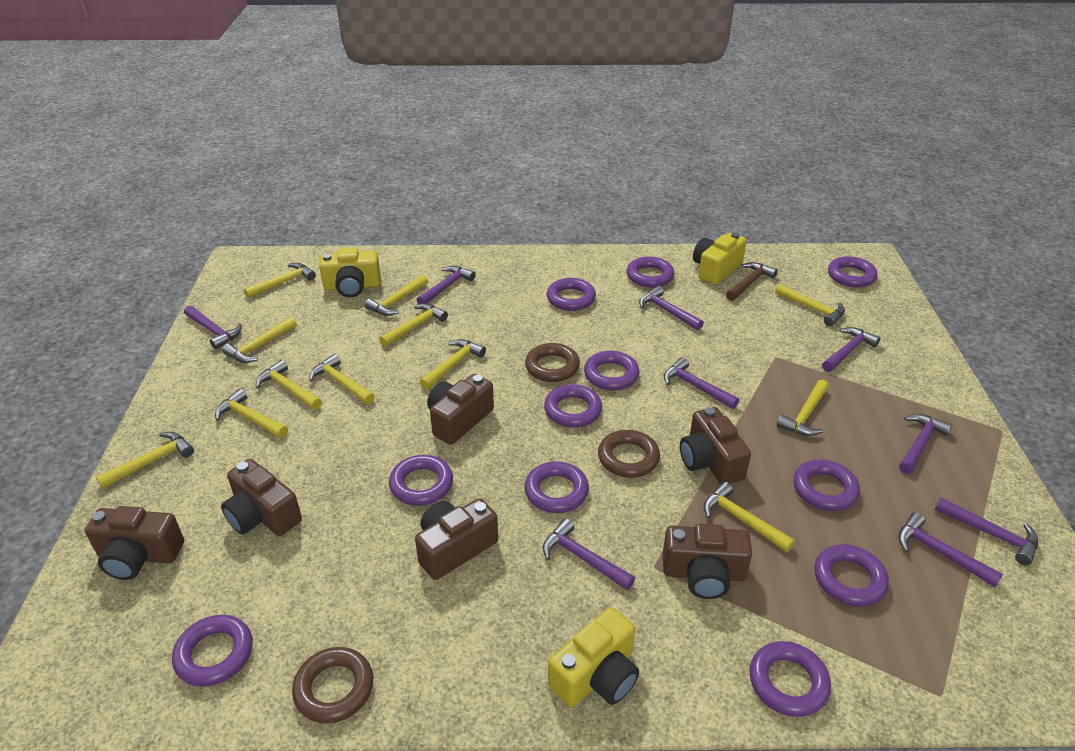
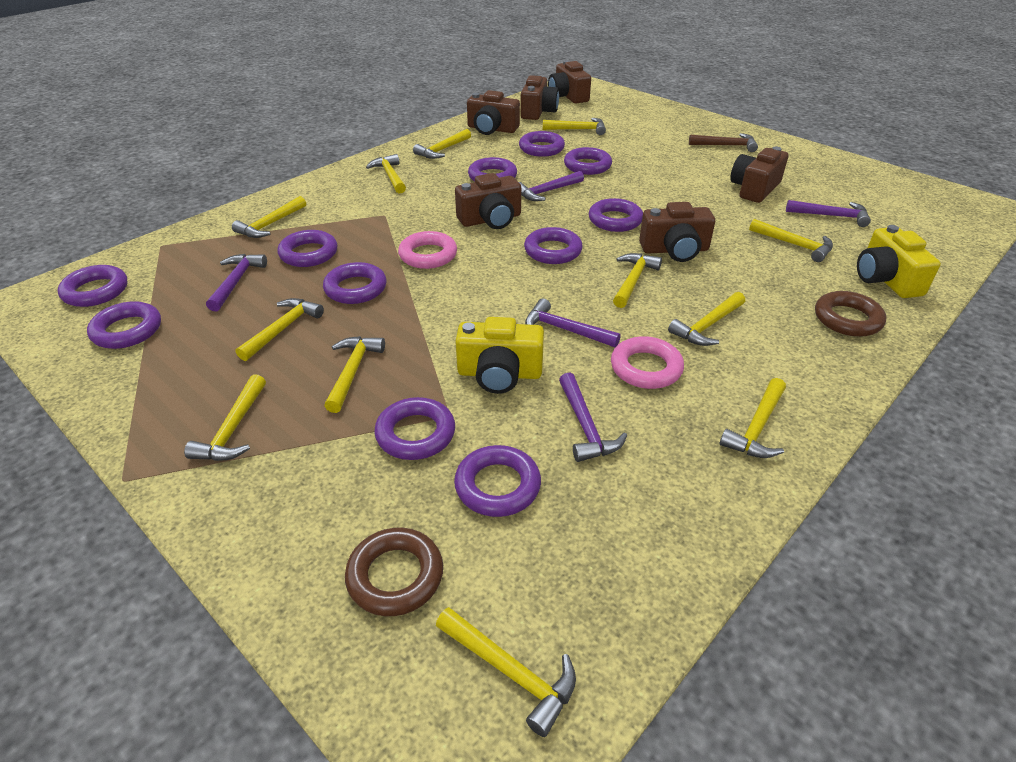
brown ring: [292,647,373,723] [525,343,580,382] [598,430,660,478] = 3 -> [345,528,443,616] [815,291,886,337] = 2
pink ring: none = 0 -> [398,231,457,269] [611,336,684,389] = 2
purple hammer: [184,306,241,349] [417,266,476,304] [543,518,635,590] [639,286,704,330] [664,357,739,409] [822,327,880,372] [898,512,1003,587] [899,414,953,474] [935,497,1038,565] = 9 -> [206,254,267,311] [519,171,584,201] [525,299,621,347] [559,373,627,462] [786,200,871,227] = 5
yellow camera: [319,247,381,297] [548,607,639,707] [693,232,747,285] = 3 -> [455,317,544,394] [857,225,941,298] = 2

